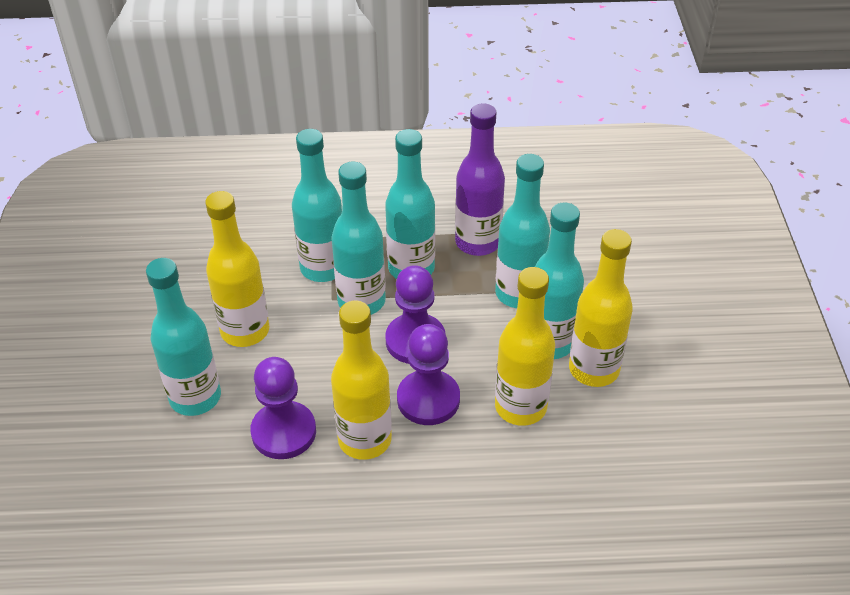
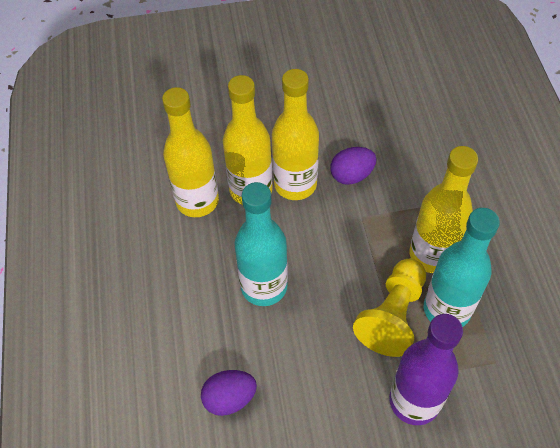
purple egg: none = 0 -> [201,370,257,416] [330,147,376,185] = 2
purple pawn: [250,357,316,459] [385,265,445,364] [397,324,460,425] = 3 -> none = 0
turquoise bottle: [146,258,221,416] [292,129,342,282] [331,162,386,315] [385,129,435,279] [495,154,550,308] [535,202,584,359] = 6 -> [234,182,288,306] [424,208,500,327] = 2
yellow pawn: none = 0 -> [353,259,426,357] = 1

